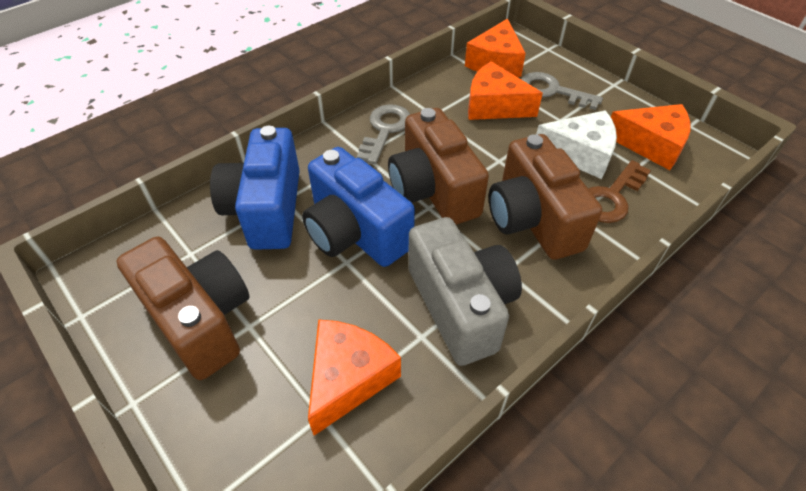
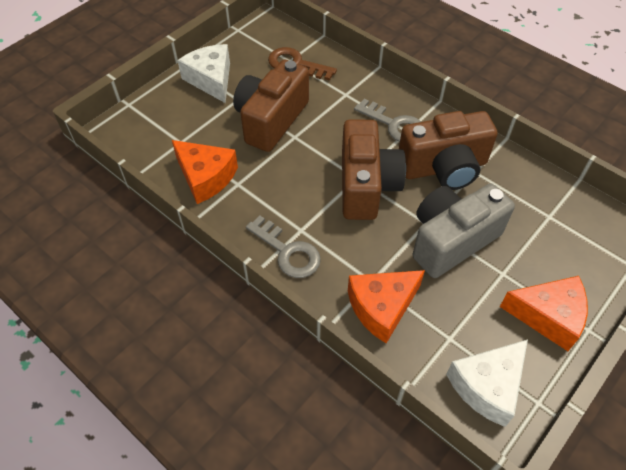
blue camera: [210,126,300,250] [302,147,415,267] = 2 -> none = 0
orange cheese: [308,319,401,436] [465,18,526,77] [468,61,543,120] [611,104,691,170] = 4 -> [172,140,238,204] [348,270,425,343] [500,276,588,351] = 3
white cheese: [536,110,617,179] = 1 -> [177,44,230,103] [446,340,528,427] = 2

